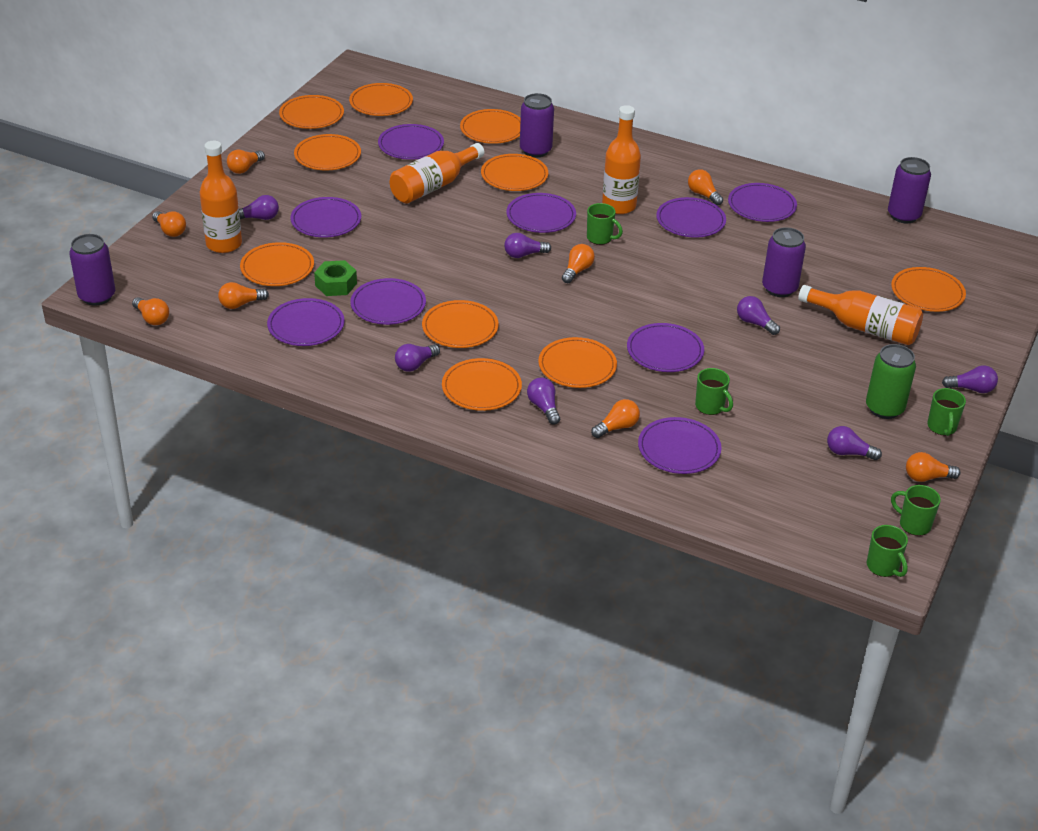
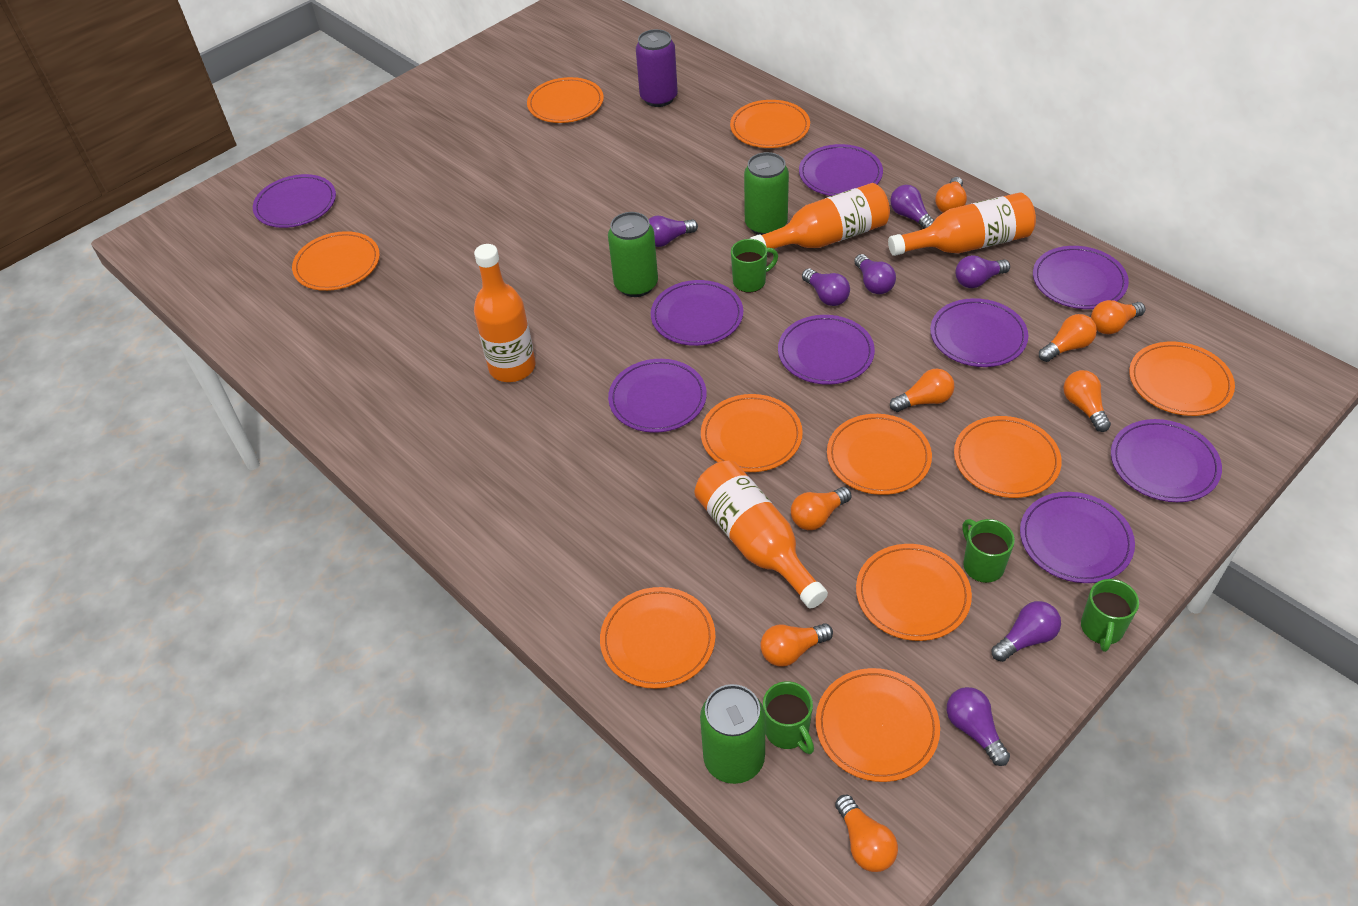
green can: [866,344,916,419] = 1 -> [608,212,658,297] [700,684,766,784] [744,152,789,235] = 3
green mug: [587,203,623,245] [695,368,733,415] [867,525,908,577] [891,485,941,536] [927,388,966,436] = 5 -> [731,239,778,293] [763,681,814,754] [963,519,1015,583] [1081,579,1139,652] = 4
green nut: [314,260,357,296] = 1 -> none = 0
purple can: [69,234,115,306] [520,93,554,157] [762,227,806,297] [888,157,931,223] = 4 -> [636,29,678,107] = 1

